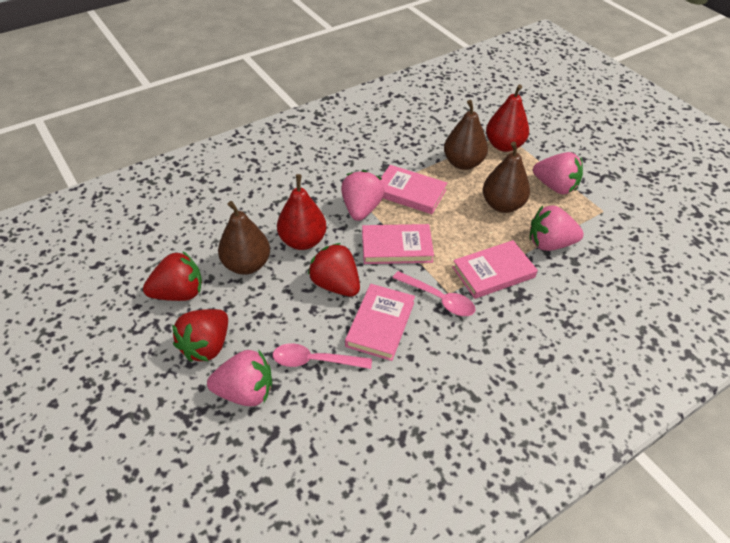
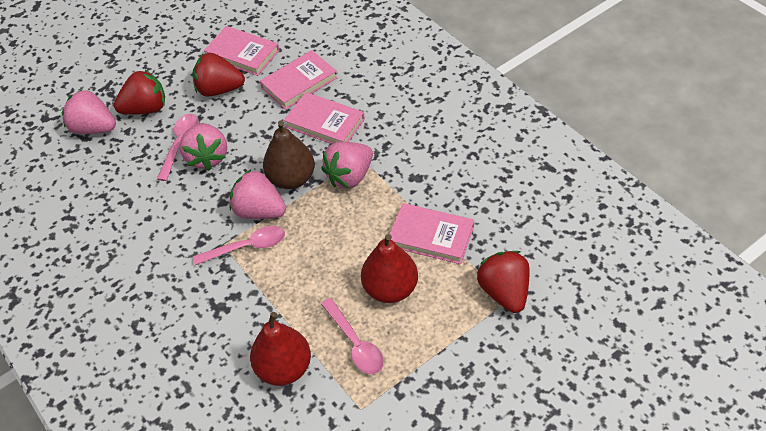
brown pear: [218,201,270,275] [444,100,488,170] [483,142,530,213] = 3 -> [263,120,315,189] = 1
pink spoon: [273,343,372,369] [393,271,475,316] = 2 -> [157,114,198,181] [193,226,285,265] [321,298,384,374] = 3

